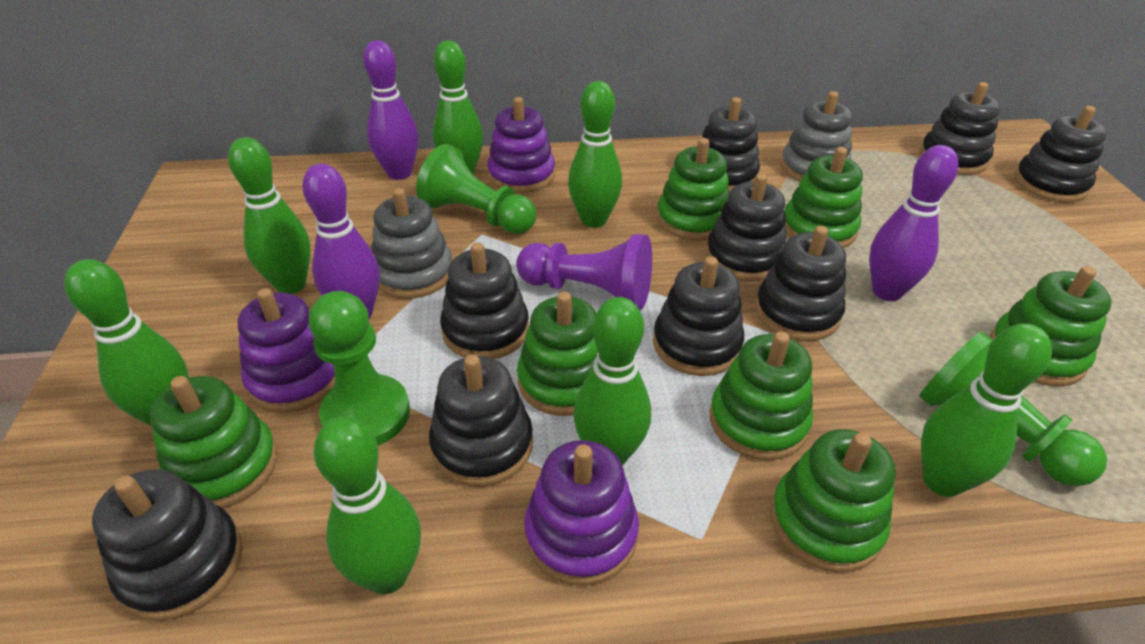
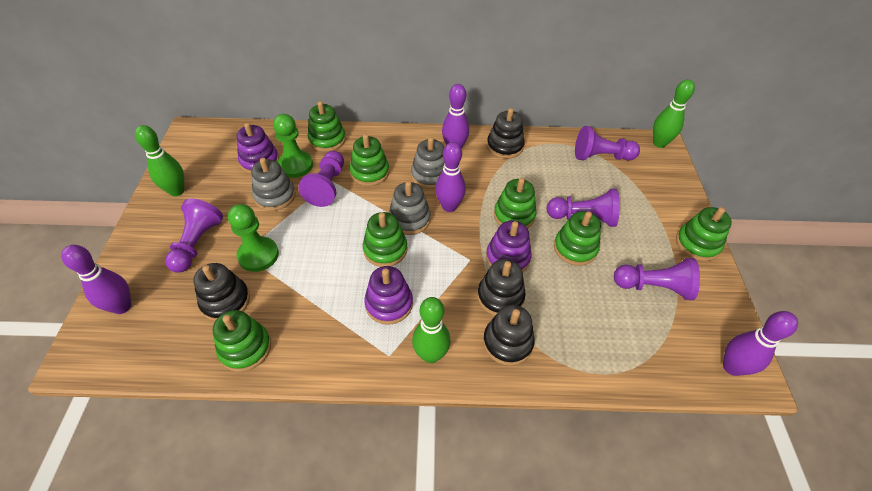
black stacking toy: [92,469,243,621] [429,355,533,487] [440,242,529,359] [653,256,744,376] [702,97,760,192] [706,173,786,281] [755,226,846,341] [920,82,1000,175] [1014,106,1107,203] = 9 -> [193,263,250,321] [477,259,526,316] [483,305,535,366] [487,108,525,159] = 4
green bowling pin: [64,259,189,427] [228,137,311,294] [314,417,421,594] [433,41,483,175] [568,81,622,228] [573,297,651,465] [921,323,1052,497] = 7 -> [135,125,184,196] [412,297,450,363] [653,79,695,148] = 3
green pawn: [309,291,410,445] [416,144,536,234] [919,331,1107,486] = 3 -> [228,204,279,272] [273,114,313,178] = 2
grey stacking toy: [371,188,452,299] [781,91,852,182] = 2 -> [251,158,296,211] [388,181,431,235] [411,137,445,189] = 3
purple bowling pin: [302,164,380,318] [363,40,419,180] [869,145,958,301] = 3 -> [61,245,131,314] [435,142,466,212] [442,84,469,149] [723,311,798,376] = 4
purple pawn: [516,234,652,311] = 1 -> [165,199,223,273] [298,151,344,207] [547,189,620,227] [575,126,640,161] [614,258,700,300] = 5

